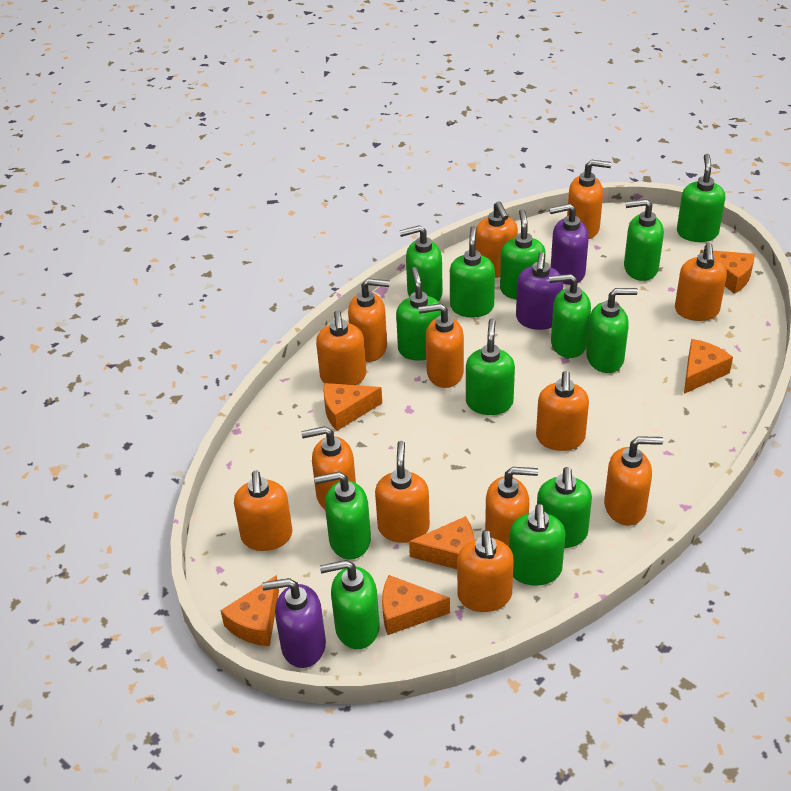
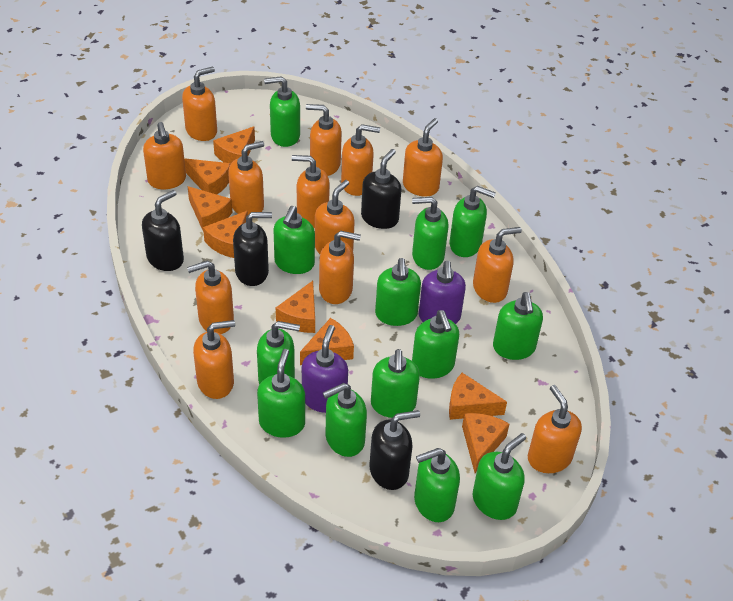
black soap dispenser: none = 0 -> [142,190,184,271] [233,212,272,286] [361,149,401,229] [370,410,420,490] = 4
orange cheese: [220,575,279,646] [323,383,382,431] [382,575,450,635] [409,516,474,569] [684,339,733,394] [700,250,755,294] = 6 -> [184,158,230,194] [187,186,232,230] [203,211,248,258] [213,126,255,164] [276,281,315,333] [300,318,354,365] [449,373,507,420] [462,413,509,473] = 8
purple soap dispenser: [262,578,326,668] [516,252,563,330] [549,203,589,285] = 3 -> [302,325,348,413] [419,261,466,324] = 2

